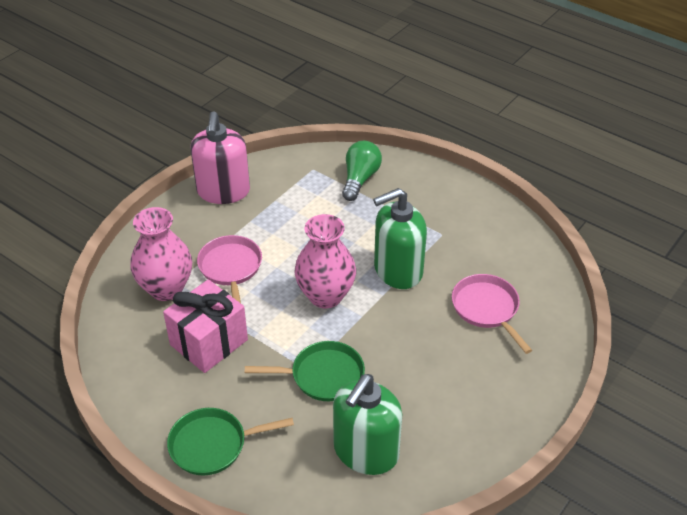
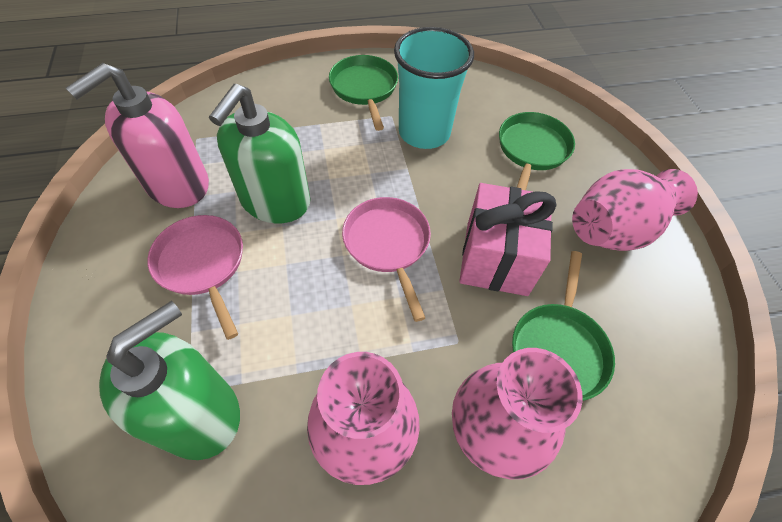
green light bulb: [342,141,382,201] = 1 -> none = 0
green pan: [167,408,294,475] [245,341,365,401] = 2 -> [329,55,398,131] [499,112,575,190] [512,251,615,401] = 3
pink vase: [130,207,192,301] [294,214,356,308] = 2 -> [307,352,420,485] [452,348,583,479] [572,169,698,251] = 3
turquoise cup: none = 0 -> [394,27,474,149] = 1

